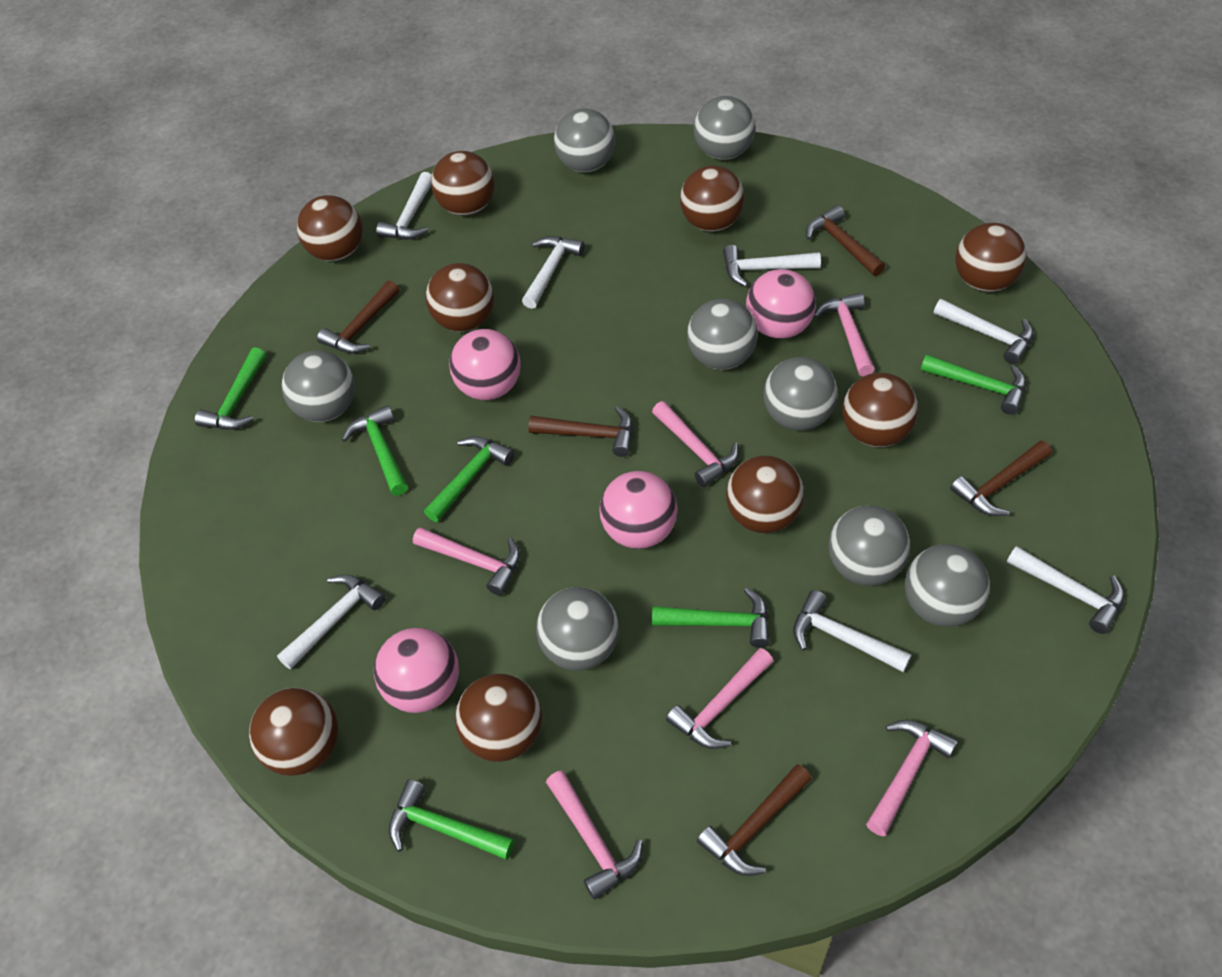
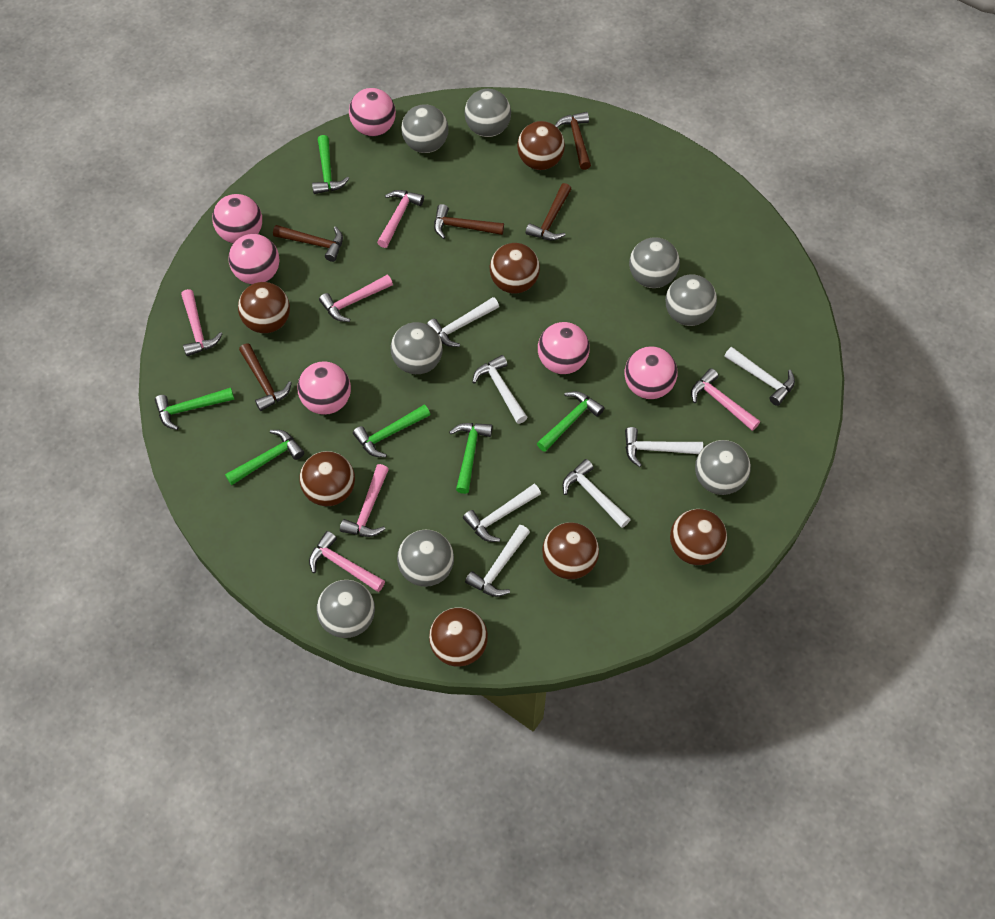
brown ball: [249,688,338,776] [297,195,363,261] [426,263,494,332] [431,151,494,216] [455,674,542,762] [680,165,745,232] [726,456,804,533] [842,373,918,447] [955,223,1027,292] = 9 -> [238,282,290,333] [299,451,355,506] [429,608,488,667] [490,243,540,293] [517,121,565,170] [542,522,599,579] [670,509,727,565] = 7
pink ball: [374,628,459,713] [449,329,521,400] [600,471,678,549] [746,269,816,339] = 4 -> [212,194,262,243] [228,234,280,284] [297,361,351,415] [349,88,396,136] [538,322,590,374] [624,346,677,399] = 6

